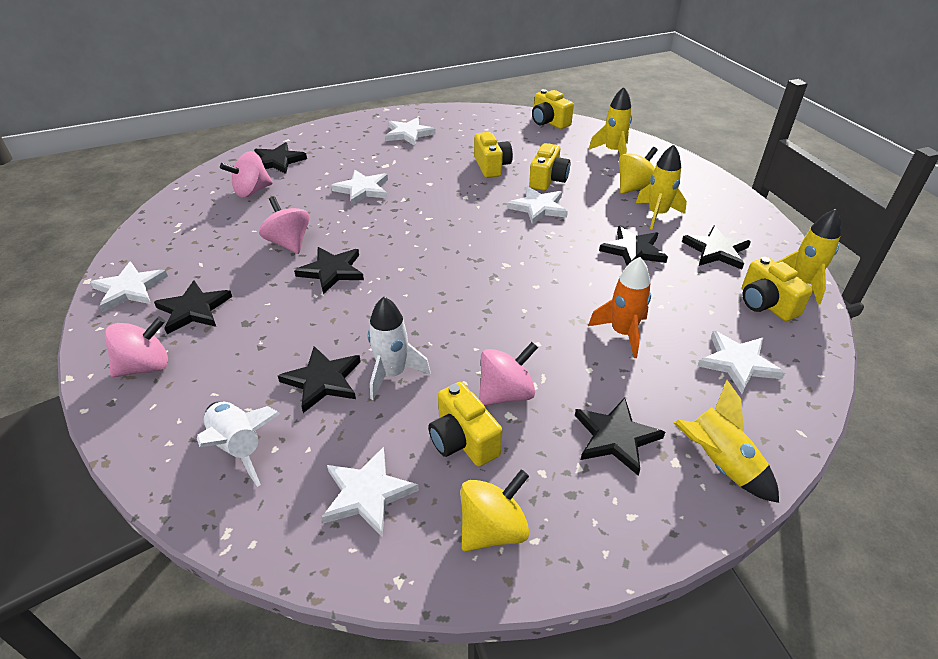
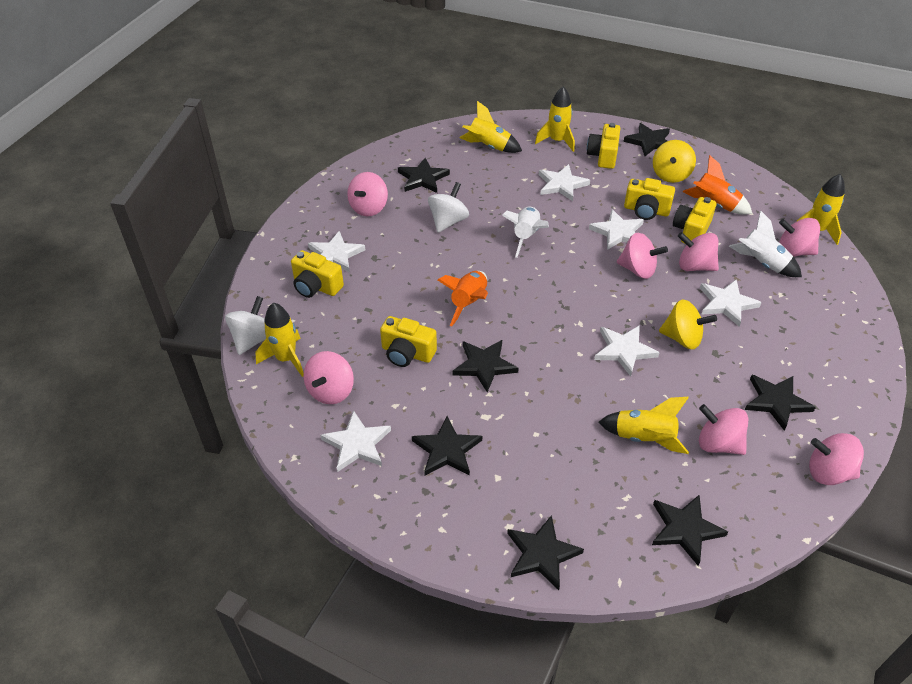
orange rocket: [588,257,651,358] = 1 -> [438,271,488,326] [683,155,752,215] = 2
pink spinning top: [104,317,168,377] [220,151,273,198] [259,196,310,254] [479,342,538,406] = 4 -> [304,351,354,404] [347,172,388,216] [617,233,668,279] [678,232,719,271] [699,404,749,455] [779,218,820,257] [809,433,864,485] = 7
white spinning top: none = 0 -> [225,296,266,355] [428,182,469,233] = 2
yellow rocket: [589,87,632,156] [636,145,687,229] [673,380,779,503] [776,209,841,304] = 4 -> [255,303,304,377] [459,101,522,153] [535,86,575,152] [599,397,689,454] [796,174,845,245] = 5

